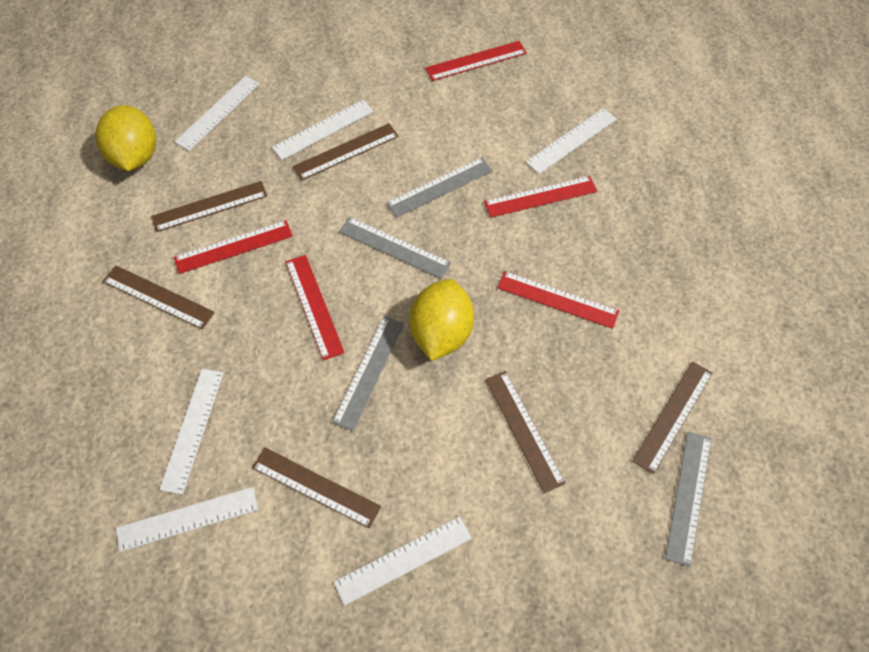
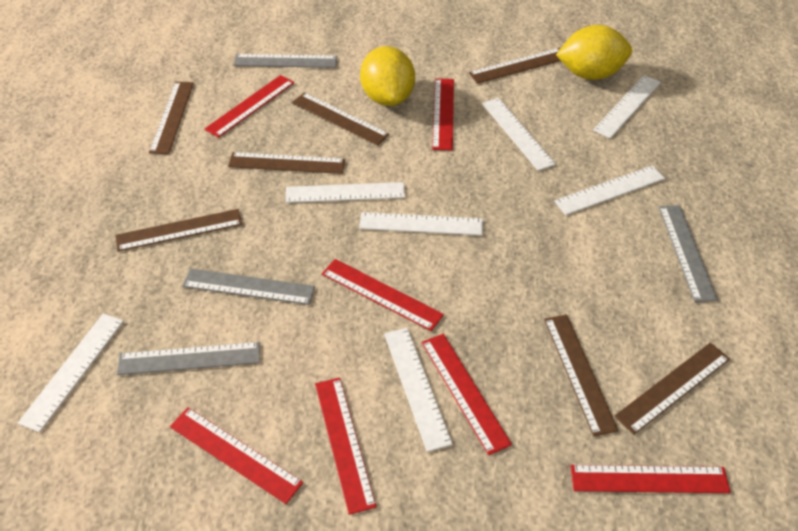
brown ruler: [103,265,215,329] [151,181,267,232] [252,448,381,528] [293,123,399,181] [485,371,566,493] [632,361,713,474] = 6 -> [115,209,242,252] [149,82,194,154] [228,152,345,174] [292,92,390,145] [469,48,561,84] [544,315,619,436] [614,343,730,435] = 7
red ruler: [174,220,293,274] [286,255,345,360] [425,41,527,81] [484,176,597,218] [497,271,619,329] = 5 -> [170,407,303,504] [205,75,294,138] [315,378,376,515] [322,259,444,331] [422,334,512,455] [432,78,454,150] [570,465,731,493] = 7
white ruler: [116,487,258,552] [159,369,224,495] [175,76,260,151] [272,100,374,160] [334,517,472,606] [526,108,617,174] = 6 -> [18,313,124,432] [286,182,405,203] [359,212,483,235] [384,328,453,452] [482,98,556,171] [554,165,665,215] [593,75,661,138] = 7

